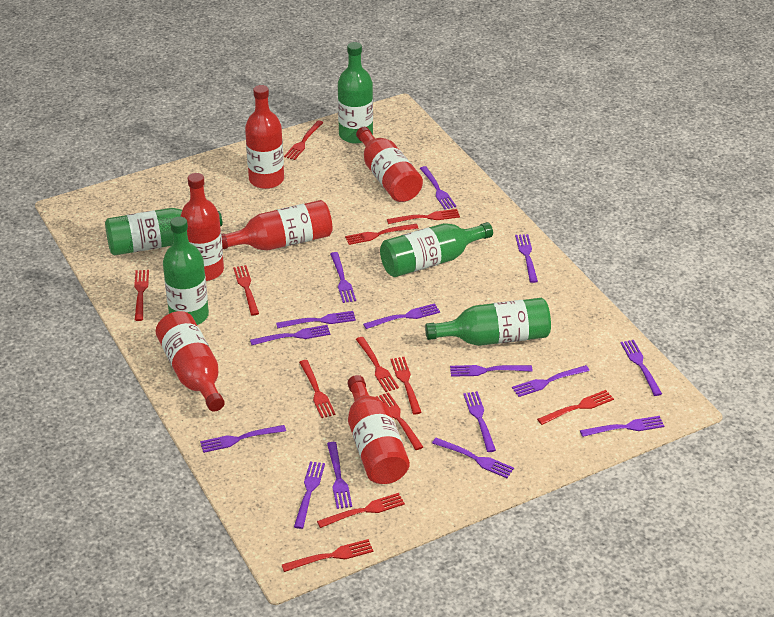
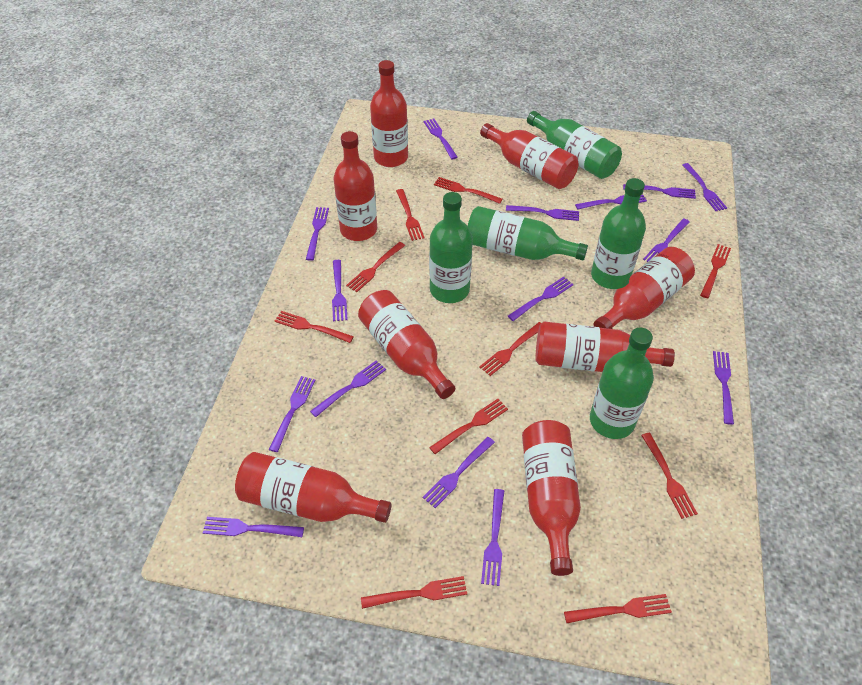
red bottle: [156,311,225,412] [180,173,224,281] [221,200,332,251] [245,85,284,189] [348,375,410,484] [356,127,423,202] = 6 -> [235,452,391,523] [333,131,377,241] [358,290,455,399] [370,60,408,167] [480,123,578,189] [522,420,581,576] [535,321,675,372] [594,247,695,329] = 8
red fork: [134,270,149,321] [233,265,259,315] [282,539,374,572] [284,121,324,160] [299,360,336,418] [317,493,405,528] [345,224,418,245] [356,337,399,392] [376,392,423,450] [387,209,460,224] [390,357,422,415] [537,390,614,425] = 12 -> [275,311,354,343] [346,242,405,292] [361,576,467,609] [396,189,425,241] [429,399,508,454] [434,177,503,204] [479,322,541,376] [564,594,672,623] [641,433,698,519] [700,244,731,298] = 10

